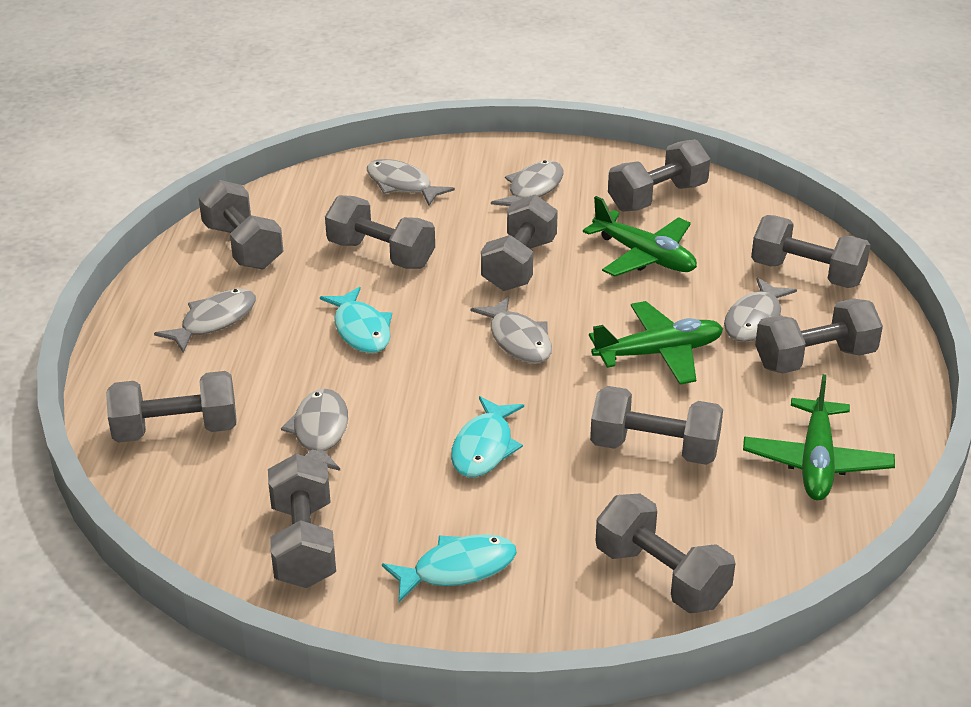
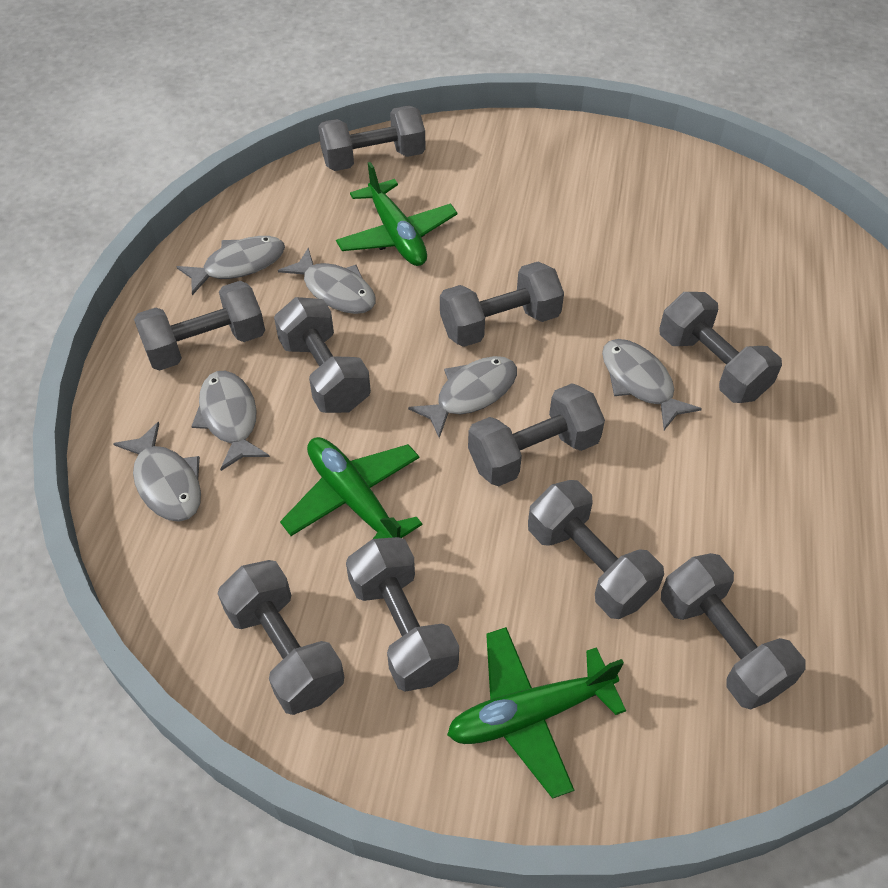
turquoise fish: [320,287,392,353] [382,534,517,602] [451,396,524,477] = 3 -> none = 0

